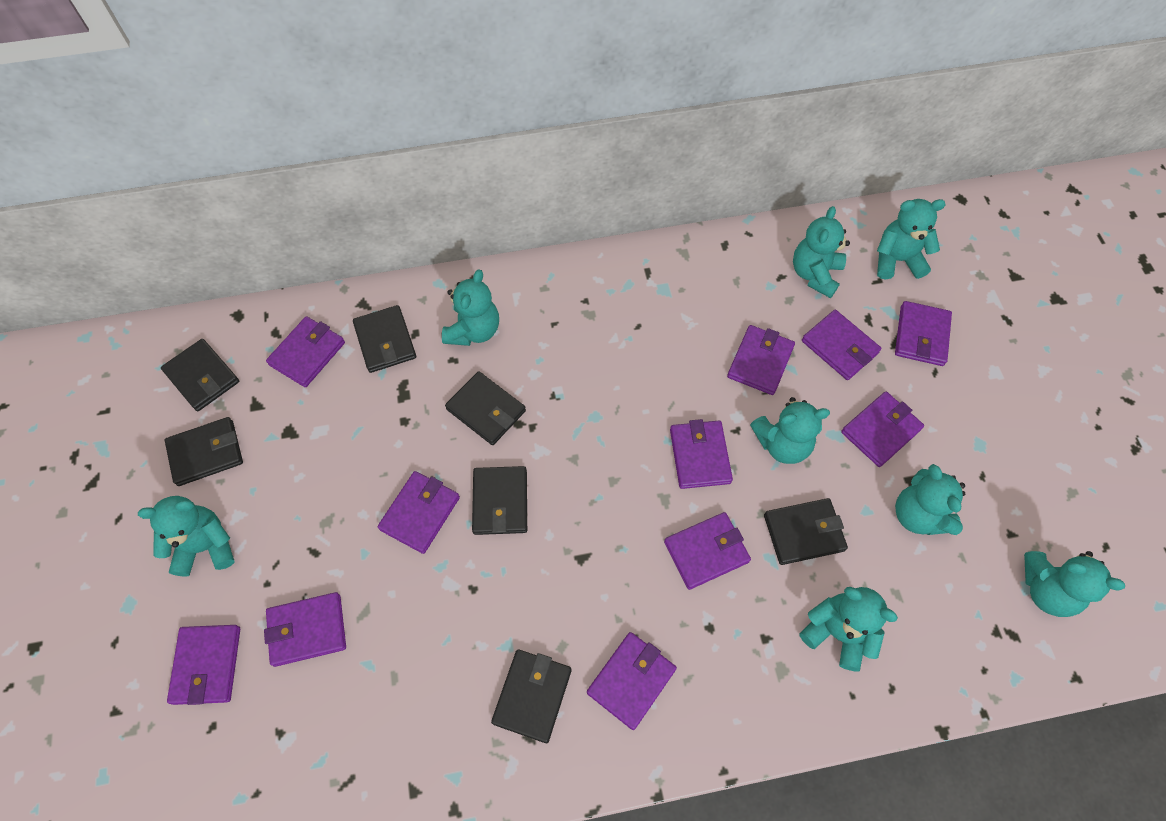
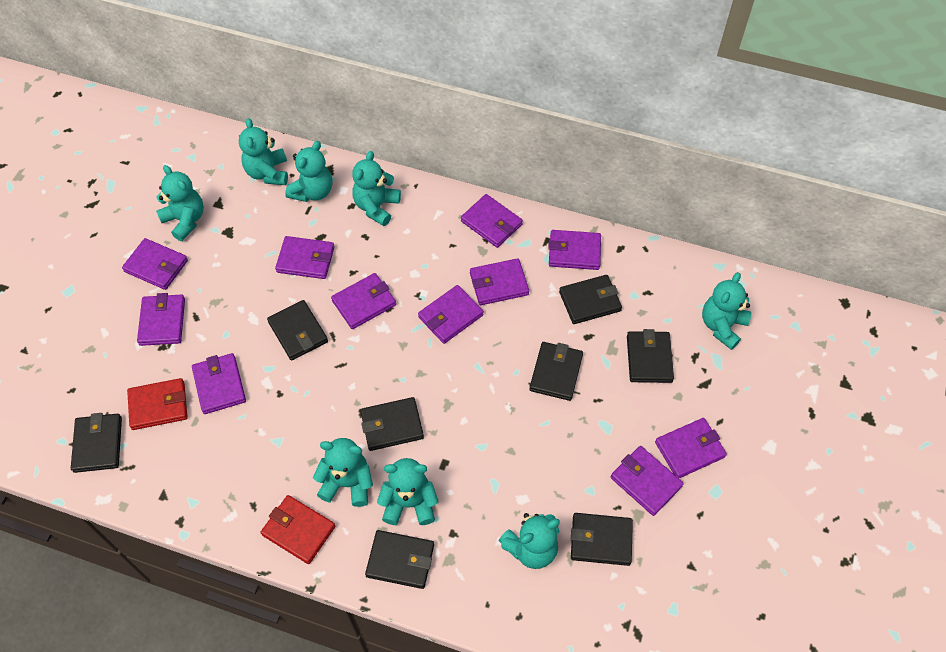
black wallet: [161,339,239,411] [165,417,243,486] [353,305,416,373] [445,371,526,445] [472,466,527,535] [491,649,571,743] [764,498,848,565] = 7 -> [71,413,122,473] [267,300,328,361] [360,397,424,451] [365,530,434,589] [529,342,583,401] [559,275,622,324] [571,513,633,566] [627,329,674,383] = 8
red wallet: none = 0 -> [127,378,188,430] [261,495,335,564] = 2

